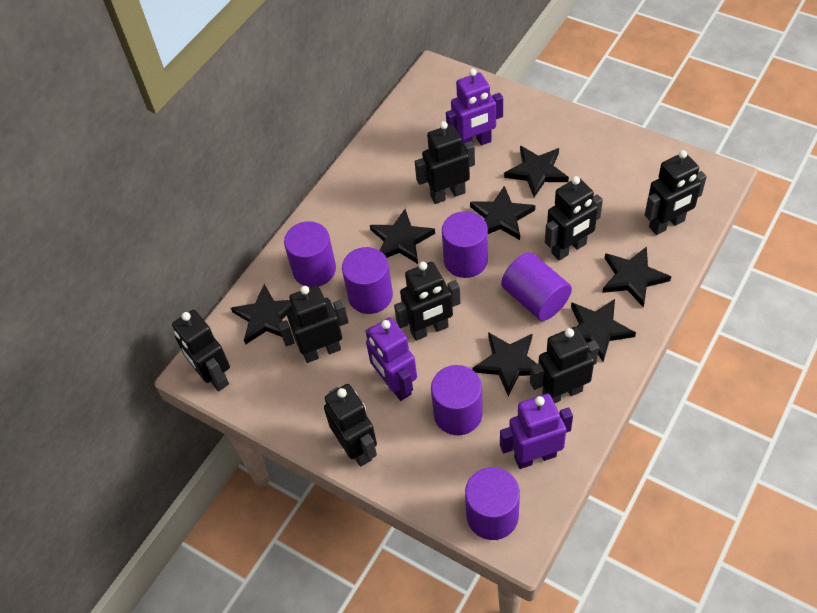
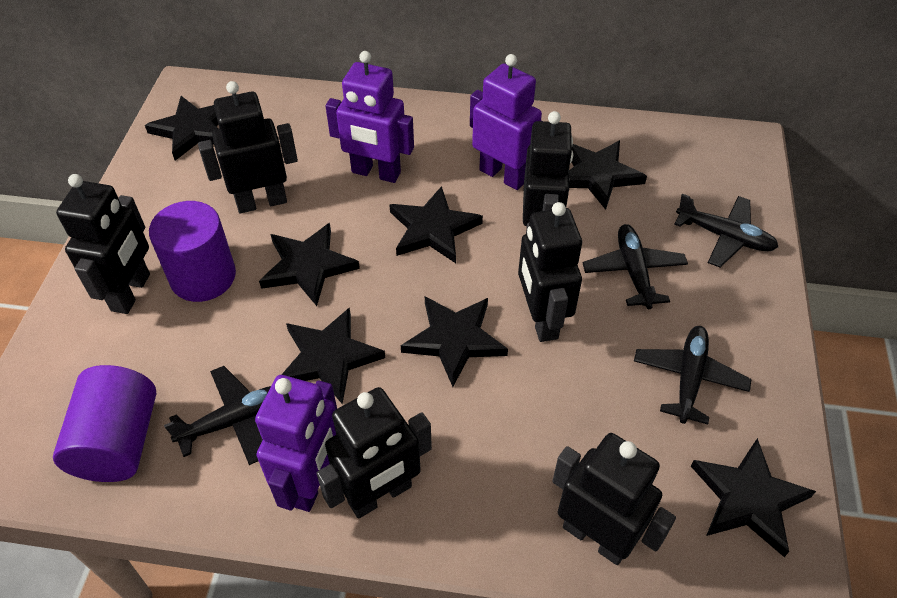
black plane: none = 0 -> [164,366,271,465] [583,224,688,309] [634,326,751,424] [674,194,778,267] = 4
black robot: [172,310,230,391] [278,285,348,363] [324,384,377,467] [394,262,461,341] [415,121,475,204] [530,327,599,403] [545,176,603,260] [645,150,707,235] = 8 -> [56,174,150,314] [198,81,298,213] [317,387,432,519] [518,202,582,342] [523,111,573,226] [553,433,676,565] = 6
purple cylinder: [284,221,336,287] [342,247,393,314] [431,365,483,435] [442,211,488,278] [465,467,520,540] [501,252,572,321] = 6 -> [53,365,156,482] [149,201,236,302] = 2

